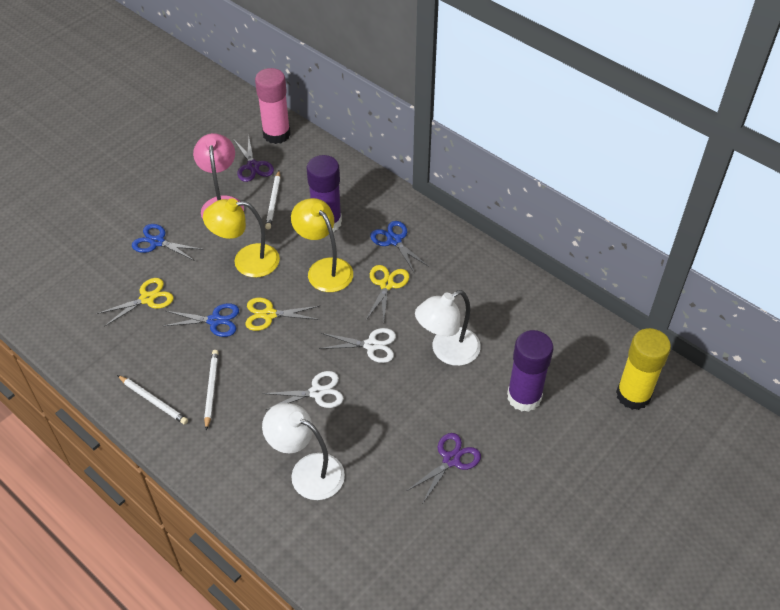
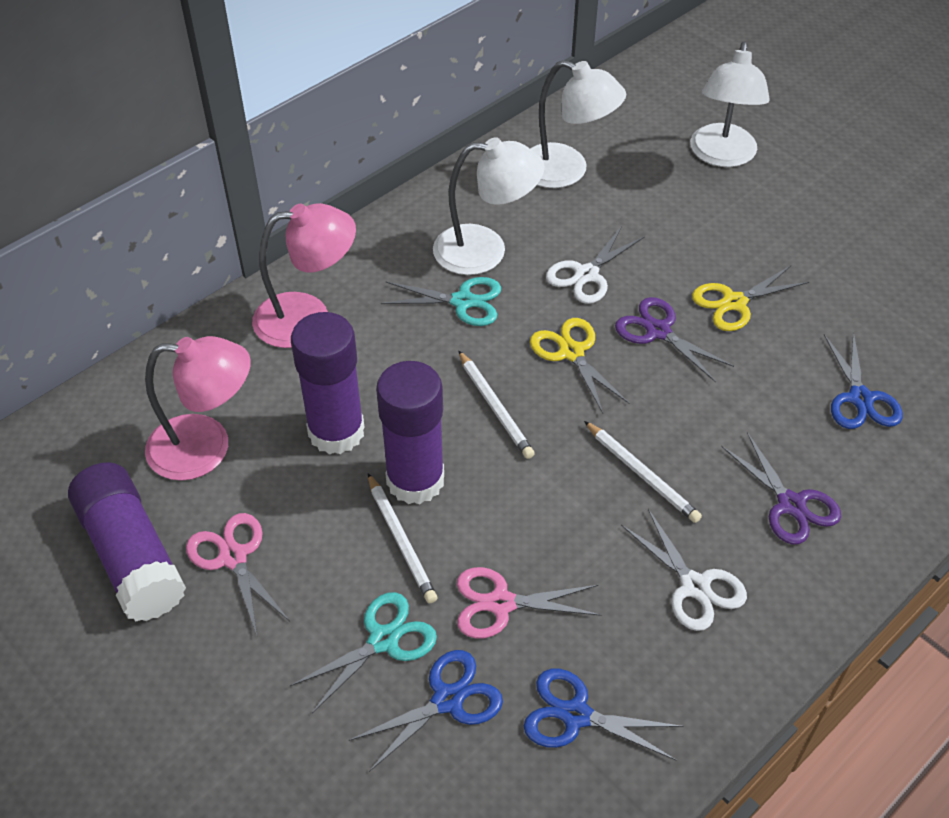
pink glue stick: [255,68,291,144] = 1 -> none = 0
pink lamp: [193,133,244,219] = 1 -> [145,336,251,481] [252,203,356,348] = 2
pink scissors: none = 0 -> [186,513,290,635] [457,567,601,638] = 2
purple glue stick: [307,155,342,232] [507,330,553,412] = 2 -> [68,462,186,622] [291,312,365,454] [376,361,444,504] = 3
turquoise scissors: none = 0 -> [290,592,437,713] [381,277,501,326] = 2
white lamp: [262,403,345,500] [415,290,481,366] = 2 -> [433,137,545,275] [530,60,626,188] [690,41,770,167] = 3
yellow glue stick: [616,328,671,410] = 1 -> none = 0
yellow lamp: [203,198,280,277] [291,198,353,292] = 2 -> none = 0
yellow scissors: [96,278,174,327] [245,298,320,331] [366,265,409,322] = 3 -> [530,318,630,413] [692,266,809,331] = 2

